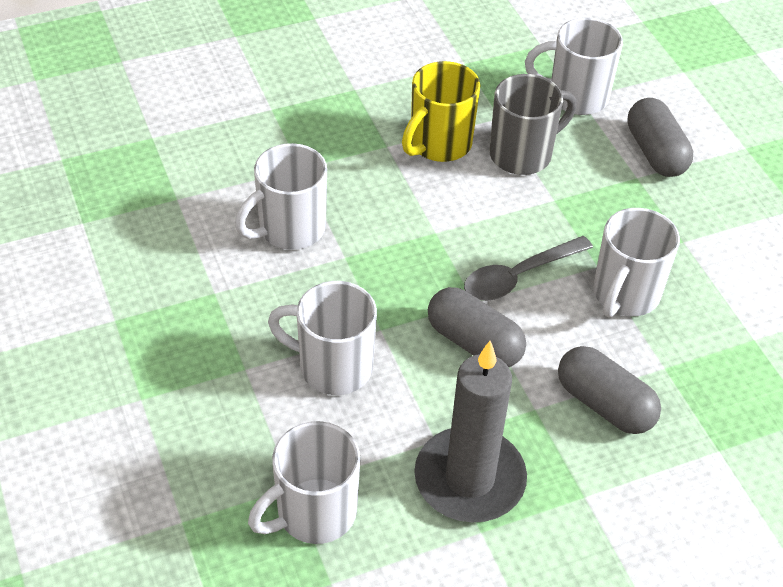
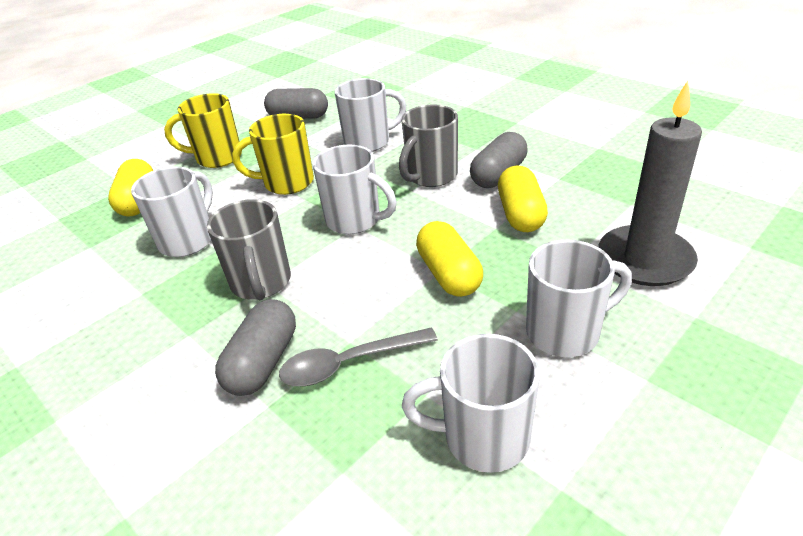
grey mug: [490,74,577,175] = 1 -> [207,199,291,300] [399,104,458,187] = 2
yellow capsule: none = 0 -> [108,159,154,216] [416,221,483,297] [498,166,548,232] = 3
yellow mug: [402,61,480,162] = 1 -> [164,93,242,168] [232,114,314,195] = 2

